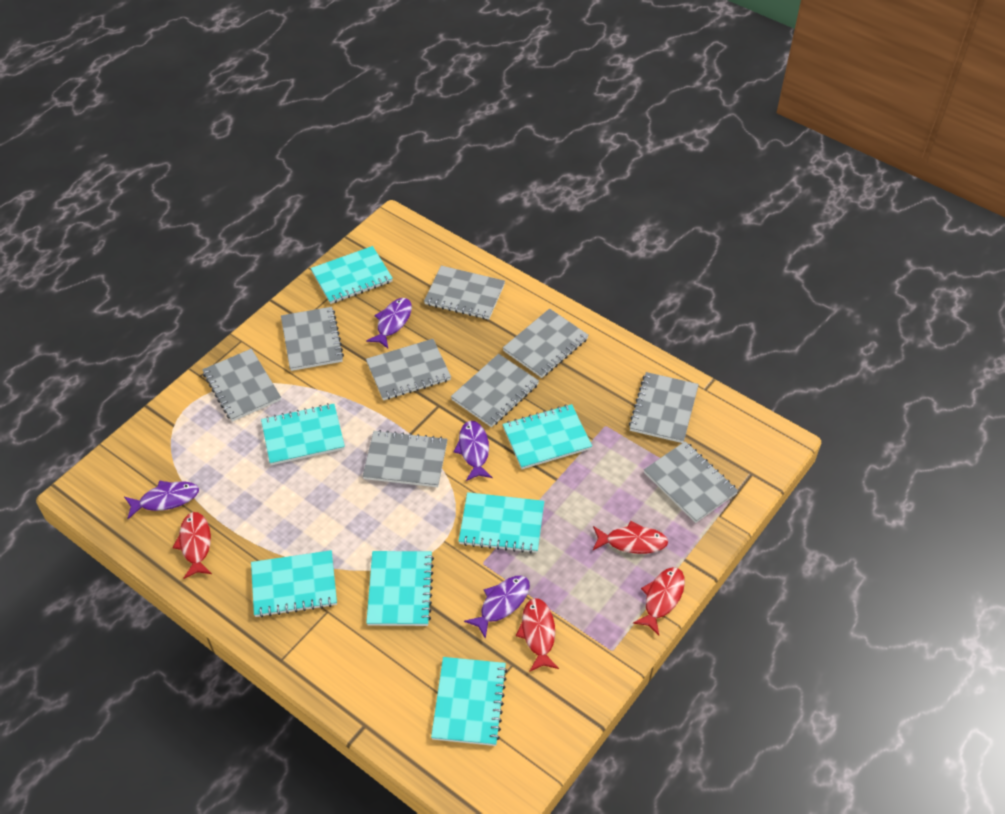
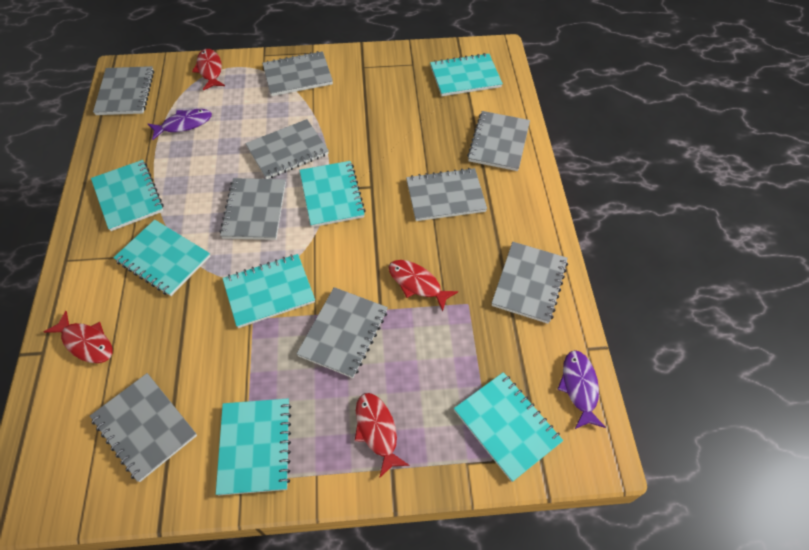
purple fish: [124,480,199,519] [366,298,412,349] [453,421,492,481] [464,576,530,639] = 4 -> [148,109,212,140] [557,350,606,429] = 2

